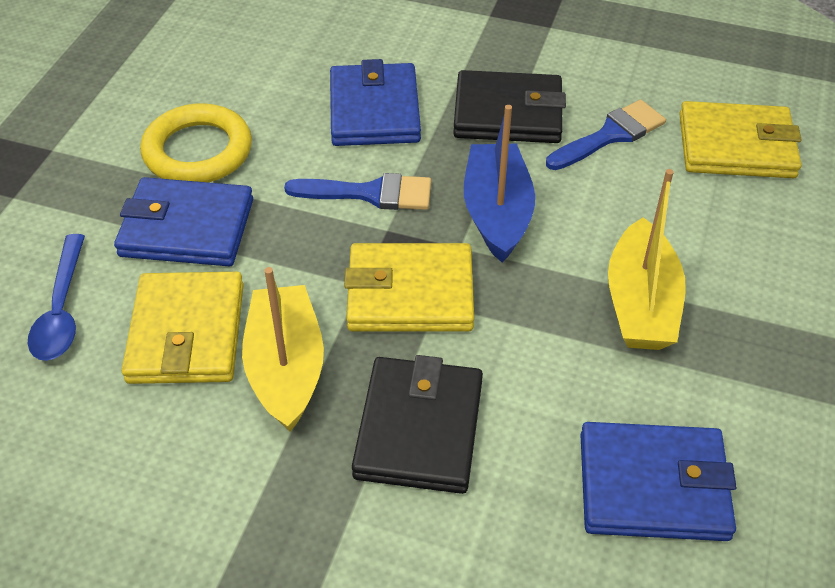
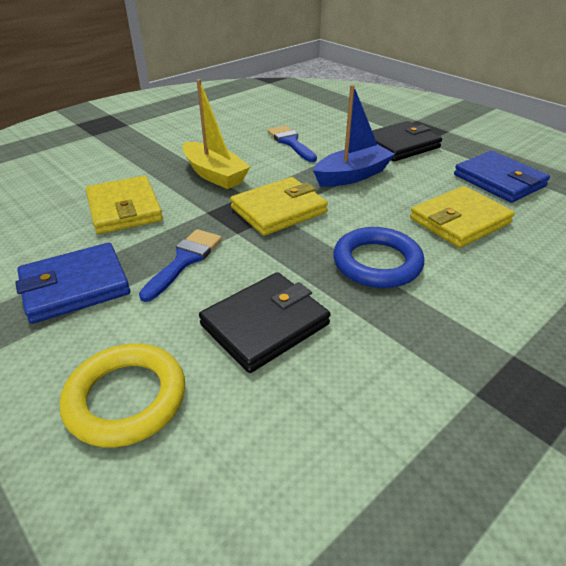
blue ring: none = 0 -> [333,227,424,288] = 1
blue spoon: [28,234,85,361] = 1 -> none = 0
blue wallet: [114,177,253,266] [330,59,421,146] [580,422,736,541] = 3 -> [15,243,130,324] [454,151,550,203] = 2
yellow boat: [242,267,324,432] [608,169,685,350] = 2 -> [182,79,250,189] = 1

